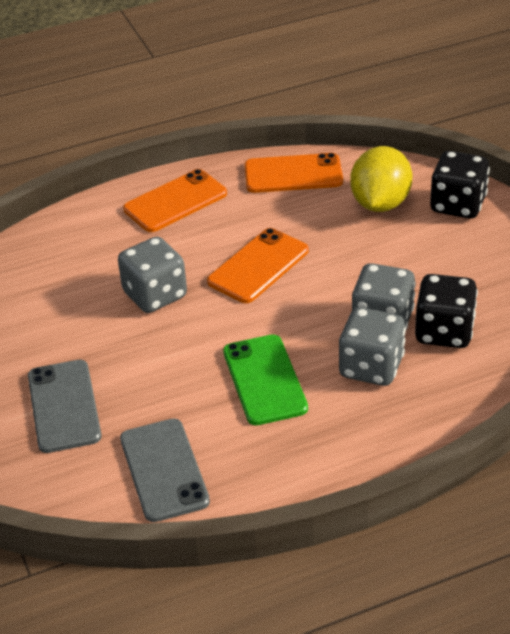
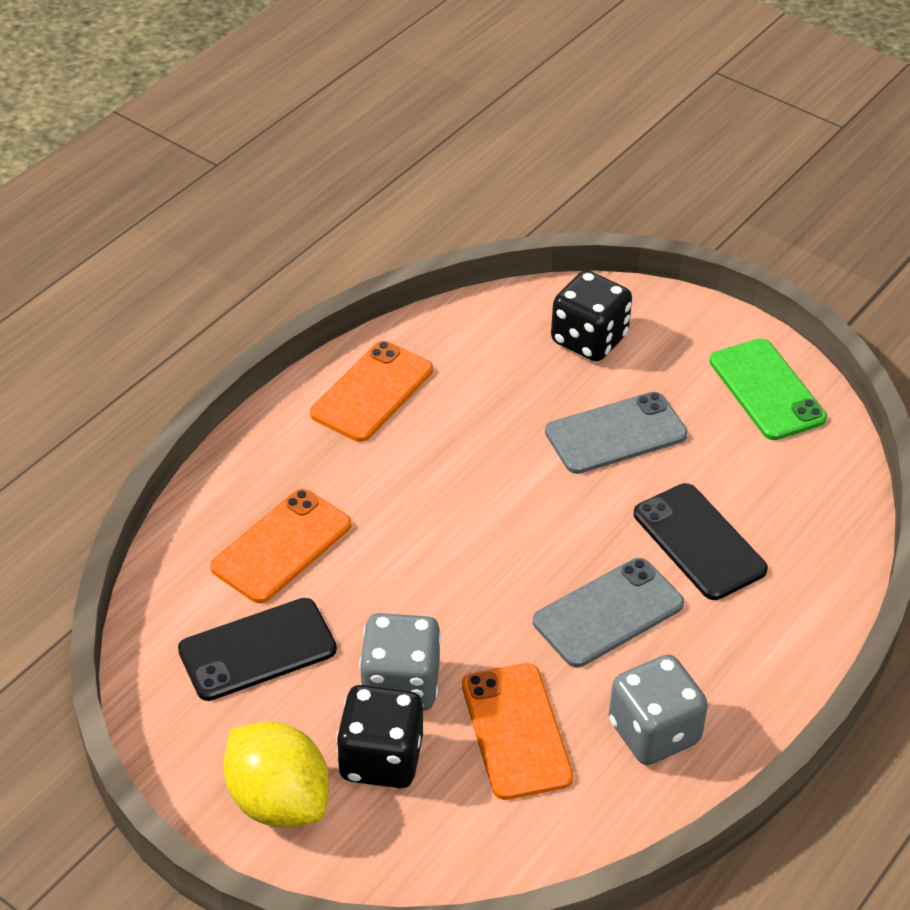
black phone: none = 0 -> [178,598,337,701] [634,483,768,600] = 2
grey dice: [118,237,187,313] [339,307,406,386] [352,263,416,330] = 3 -> [359,613,441,710] [609,655,708,765] = 2

